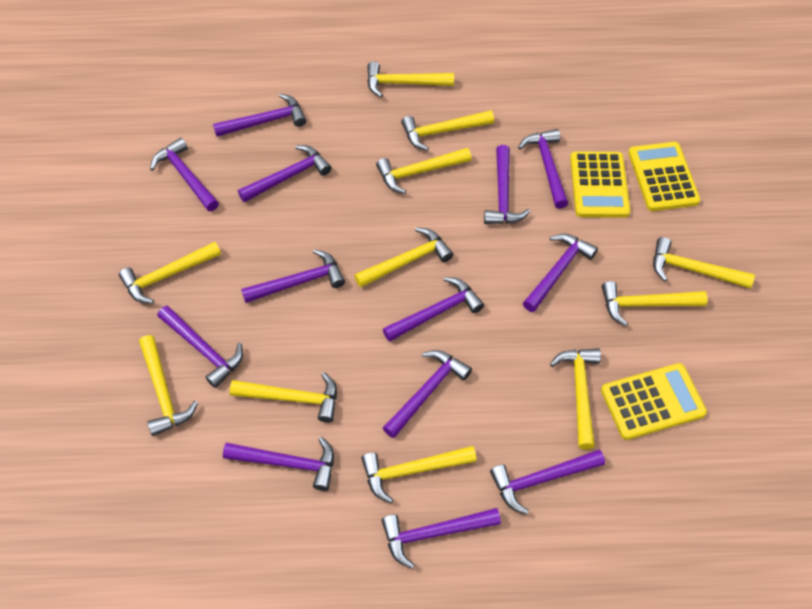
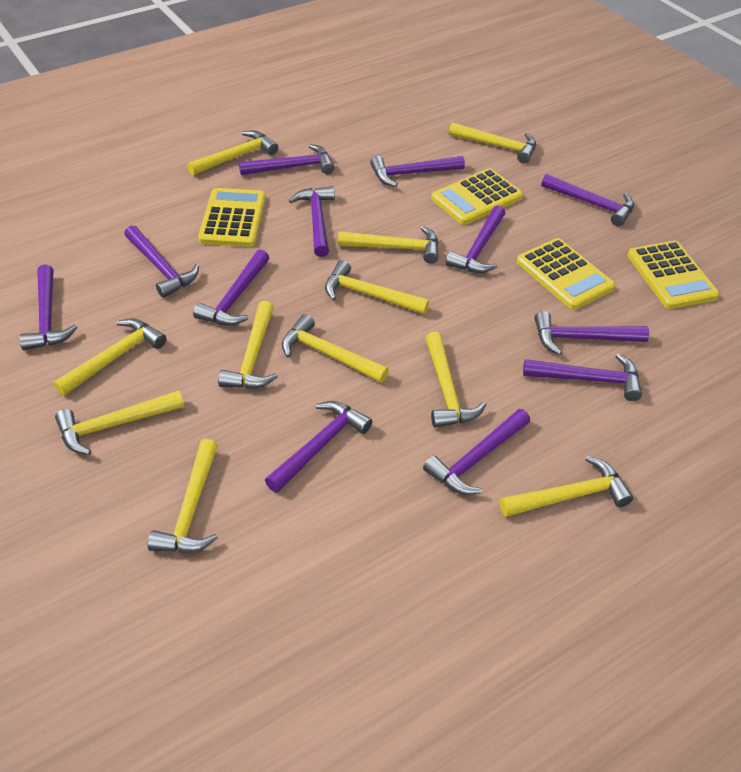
purple hammer: [150,138,219,211] [158,306,243,388] [213,94,306,137] [223,437,334,491] [238,145,332,203] [241,249,345,303] [382,508,501,569] [383,277,484,342] [383,350,472,438] [484,145,530,224] [490,449,605,514] [518,129,569,209] [523,234,598,312] = 13 -> [19,265,78,350] [124,225,199,298] [193,250,269,326] [239,144,334,175] [265,401,373,493] [289,186,335,257] [370,156,465,187] [423,409,530,495] [446,205,506,273] [523,354,642,401] [534,311,649,355] [541,174,634,226] = 12
yellow calculator: [570,151,630,218] [601,363,707,440] [628,142,701,211] = 3 -> [198,188,266,247] [431,168,523,225] [517,238,615,310] [627,241,719,309] = 4

